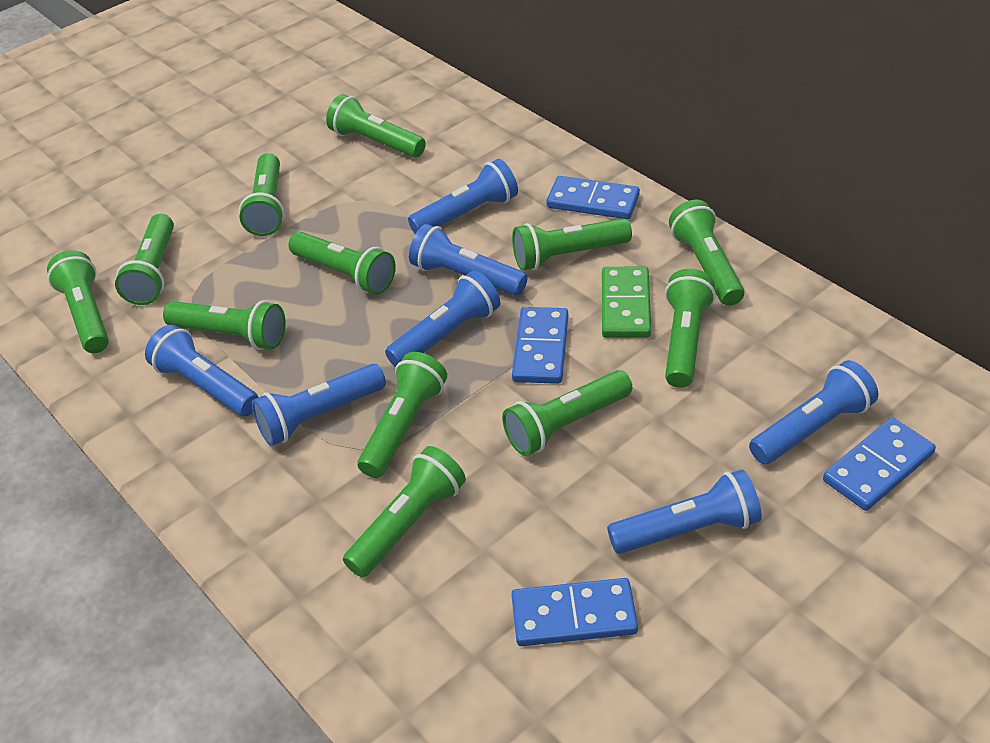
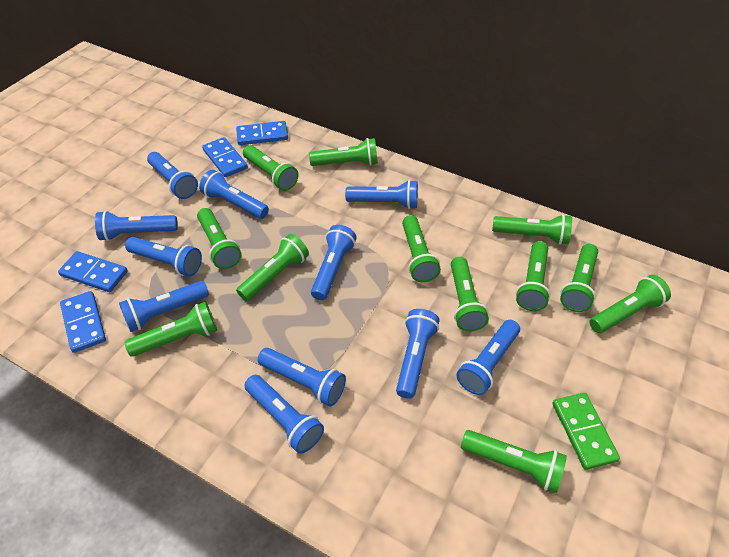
blue flashlight: [145,325,259,416] [251,364,386,446] [385,271,500,367] [408,159,518,234] [409,224,528,296] [607,469,762,554] [749,360,878,464] = 7 -> [95,211,178,241] [119,281,209,332] [125,237,202,276] [147,152,198,199] [199,170,269,219] [244,375,324,454] [258,348,346,407] [311,225,357,300] [345,180,418,209] [396,309,439,399] [456,320,520,395] = 11

